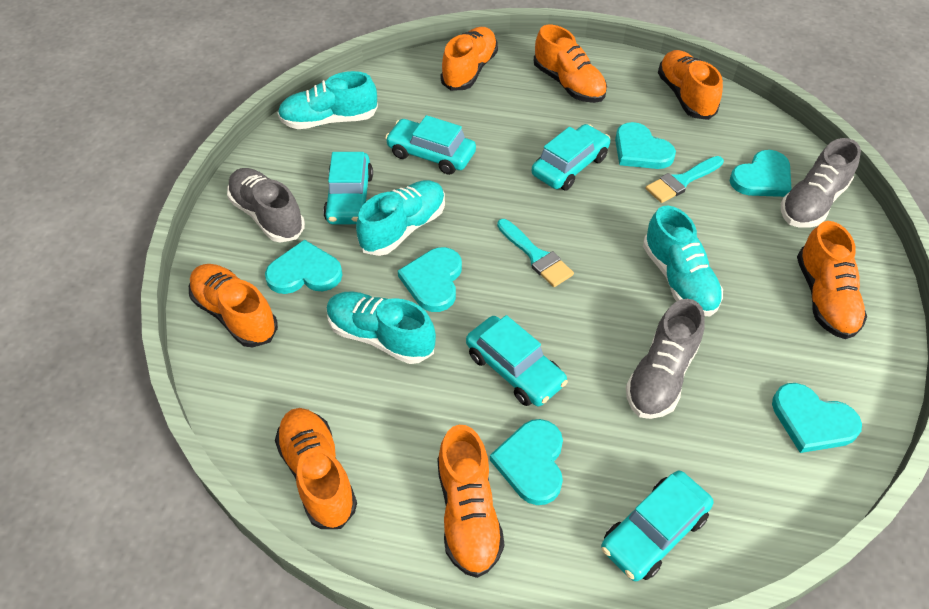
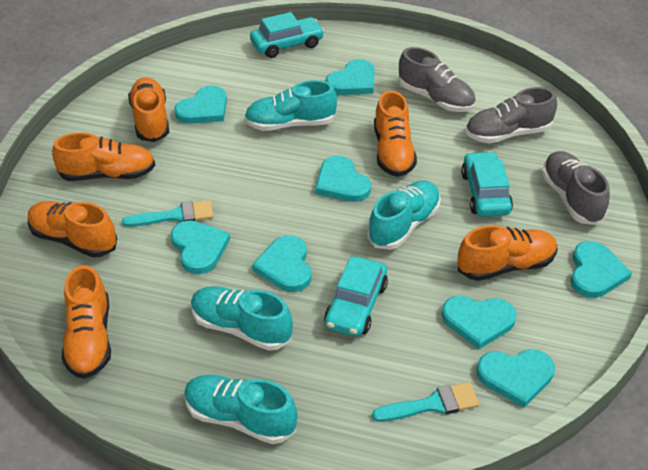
orange shoe: [189,264,278,348] [275,408,357,529] [437,425,505,578] [440,27,498,91] [534,25,607,103] [658,50,723,120] [797,221,867,339] = 7 -> [28,201,117,258] [52,133,155,181] [62,265,111,379] [128,77,169,142] [374,91,417,177] [458,225,557,281] = 6
turquoise car: [323,152,373,224] [385,115,476,175] [466,315,568,406] [532,124,610,191] [601,471,713,581] = 5 -> [250,12,324,58] [324,256,388,337] [461,151,513,217] = 3
turquoise heart: [265,240,343,294] [398,247,462,312] [490,419,563,505] [615,122,676,169] [730,150,792,197] [772,383,862,453] = 6 -> [171,220,230,274] [174,85,227,124] [252,235,312,292] [315,156,371,202] [326,59,375,95] [442,296,517,349] [477,349,555,408] [571,241,632,298] = 8

